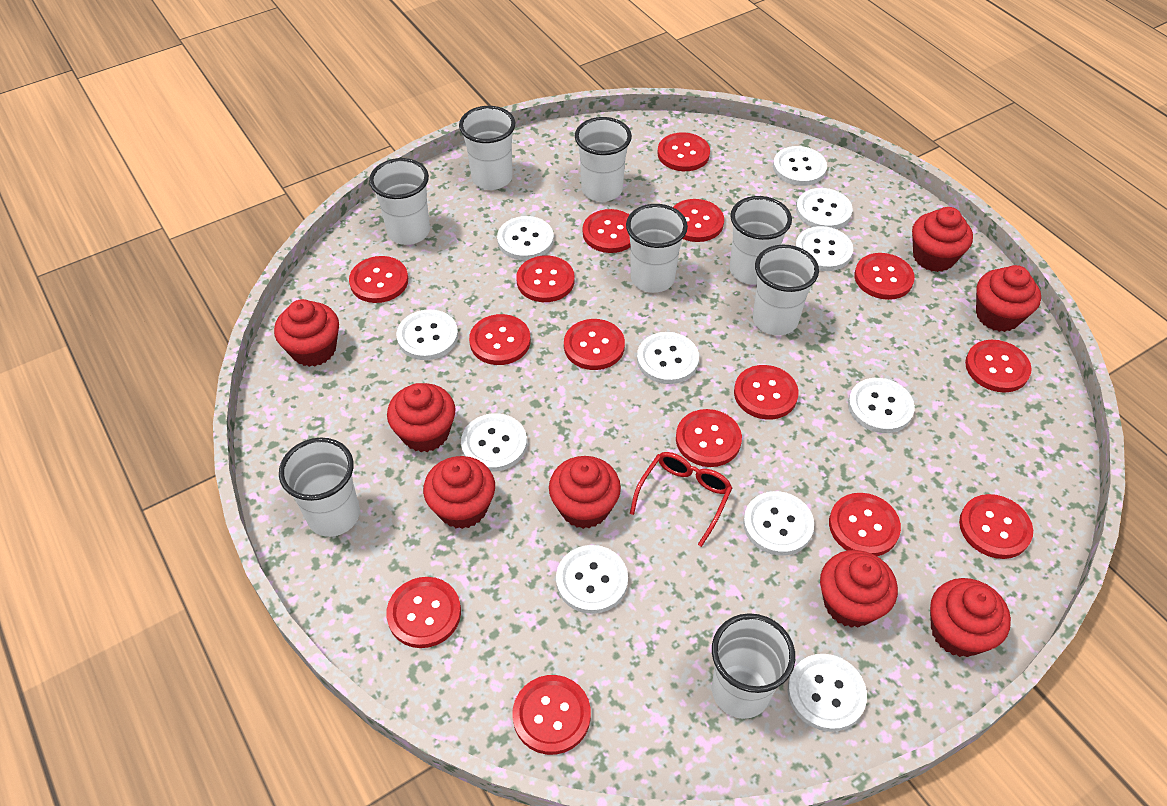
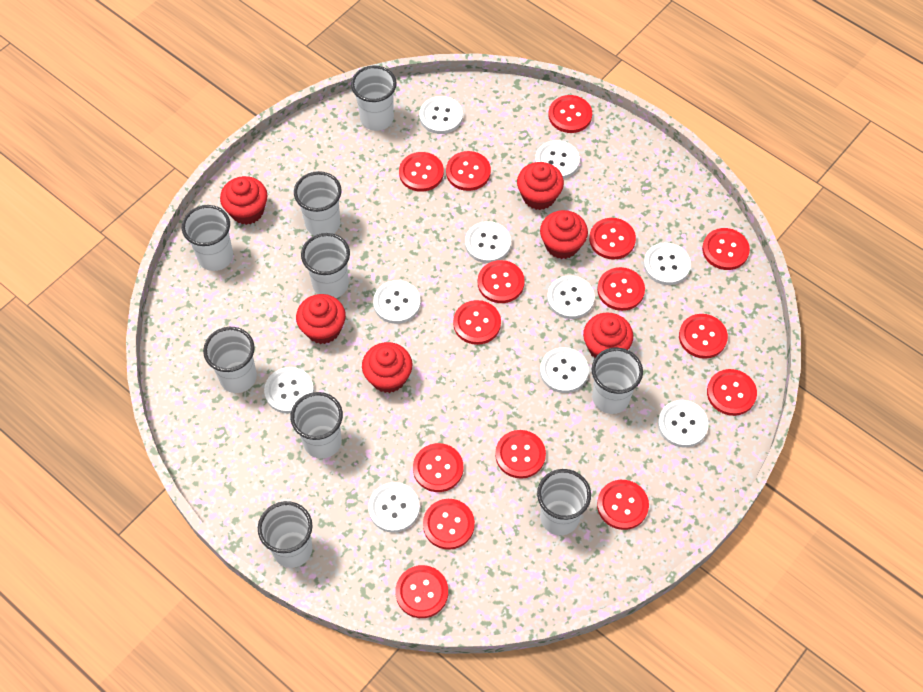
red cupcake: [274,299,339,367] [387,383,455,452] [423,456,495,529] [549,456,621,529] [820,550,898,628] [912,207,973,272] [930,578,1011,657] [976,265,1041,332] = 8 -> [220,176,268,225] [296,294,346,344] [362,342,413,393] [517,162,564,210] [540,210,588,259] [583,312,633,358] = 6
red glasses: [630,452,733,547] = 1 -> none = 0
white button: [397,309,458,360] [461,413,527,472] [497,216,554,260] [556,545,628,614] [637,332,699,384] [743,491,814,556] [773,146,827,186] [788,654,867,732] [795,226,853,271] [796,188,853,229] [848,378,915,433] = 11 -> [264,367,314,414] [368,482,420,533] [373,280,421,324] [419,96,463,134] [465,221,511,263] [535,140,580,179] [540,347,589,393] [547,275,595,319] [644,243,691,285] [658,400,709,447] = 10
white cup: [279,438,360,537] [369,158,430,245] [459,106,515,190] [575,117,632,202] [626,204,688,293] [712,613,795,719] [730,196,792,285] [753,245,819,336] = 8 -> [182,205,233,271] [203,327,257,393] [258,501,312,568] [290,392,343,459] [294,171,342,236] [301,233,350,298] [351,65,397,131] [537,469,591,535] [592,347,643,414] = 9

